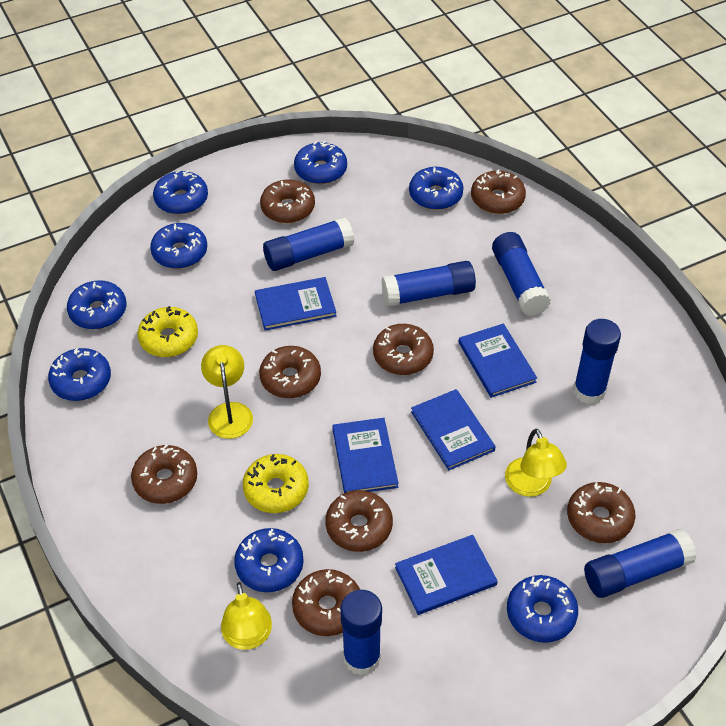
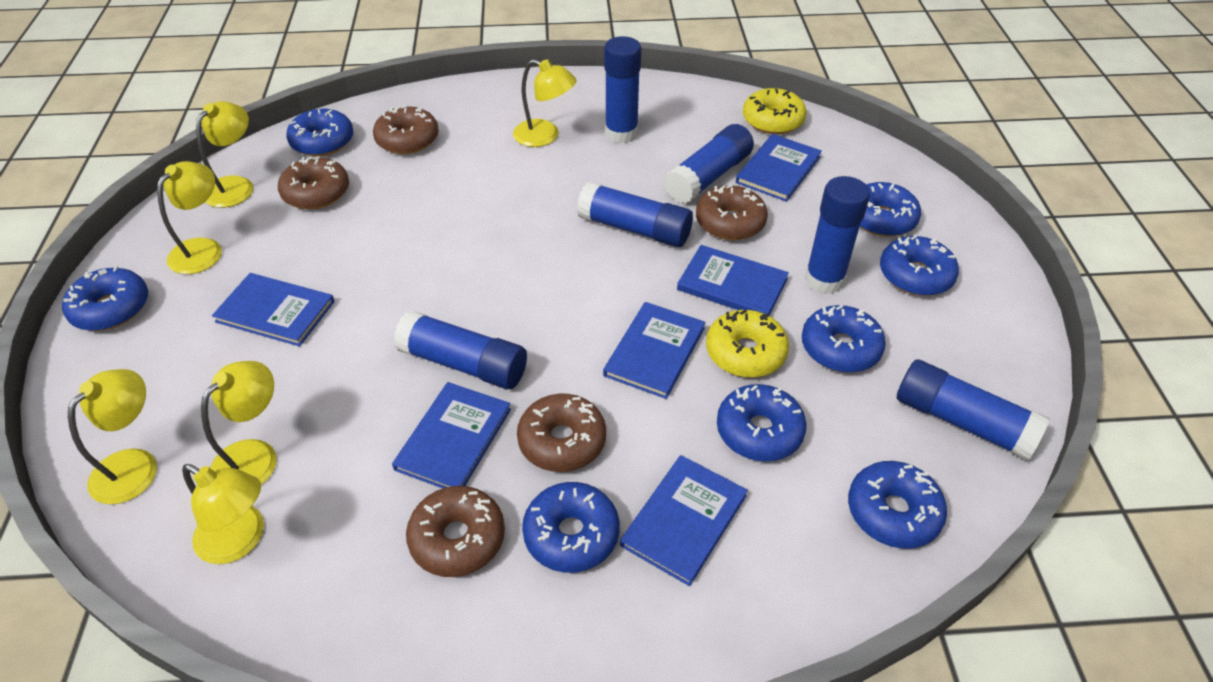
blue book: [255,277,336,331] [332,418,399,493] [395,535,498,615] [411,389,496,471] [459,323,537,398] = 5 -> [212,273,335,347] [392,382,511,488] [603,302,705,399] [620,455,748,586] [677,245,789,316] [736,134,822,202] = 6
brown donut: [131,444,197,504] [259,346,321,398] [260,179,315,223] [292,569,360,636] [325,490,393,552] [373,324,434,375] [471,169,526,214] [567,482,635,543] = 8 -> [278,156,349,210] [373,105,439,154] [406,486,505,577] [517,394,606,472] [696,185,768,240] = 5
yellow lamp: [201,345,253,439] [221,582,272,650] [505,429,567,497] = 3 -> [68,369,157,504] [157,161,222,274] [182,464,264,564] [196,101,253,208] [201,361,277,485] [513,59,577,147] = 6

